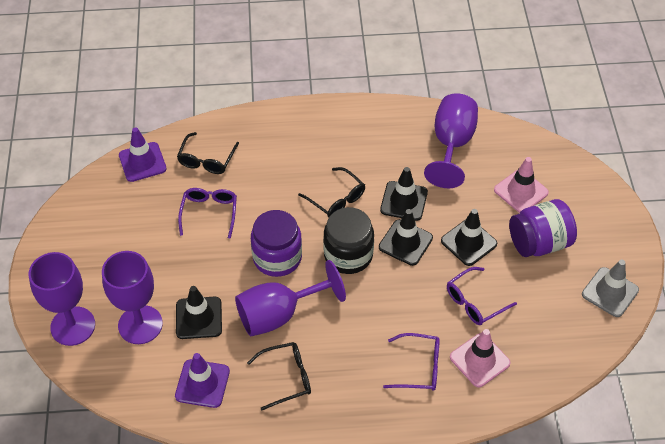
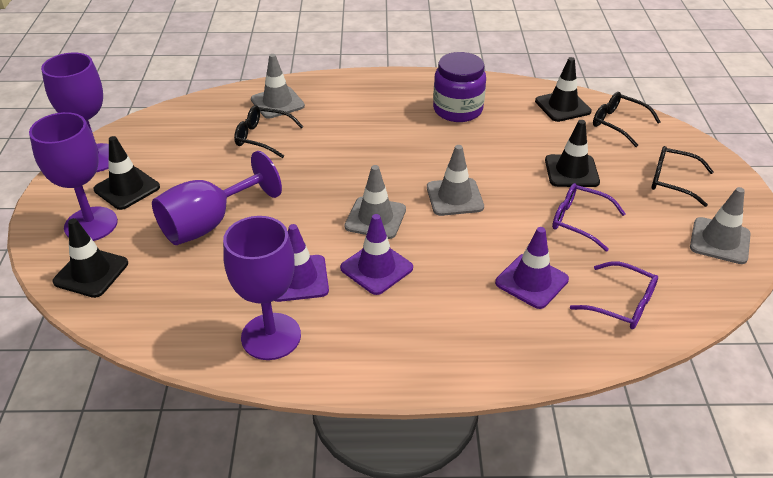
black jar: [323,207,374,274] = 1 -> none = 0
grey traffic cone: [582,260,639,317] = 1 -> [251,54,305,119] [345,165,406,239] [427,145,484,216] [690,187,751,264] = 4
pink traffic cone: [450,329,511,387] [494,157,549,213] = 2 -> none = 0
purple glasses: [178,188,237,239] [383,333,440,391] [447,267,517,325] = 3 -> [552,183,626,251] [570,261,658,329] = 2
purple jar: [251,210,302,277] [509,199,577,257] = 2 -> [433,52,486,122] = 1
purple traffic cone: [119,127,167,182] [175,353,230,408] = 2 -> [274,224,329,302] [340,214,413,295] [495,227,569,309] = 3

